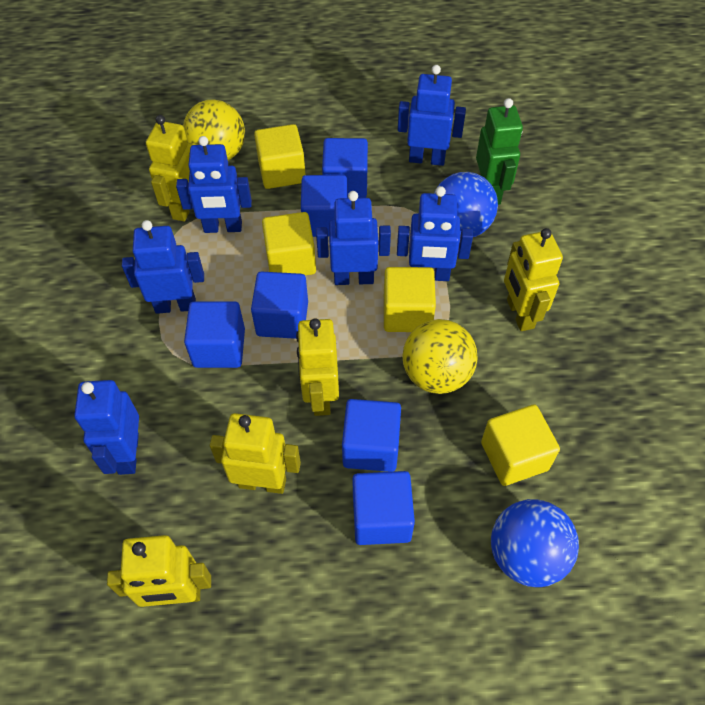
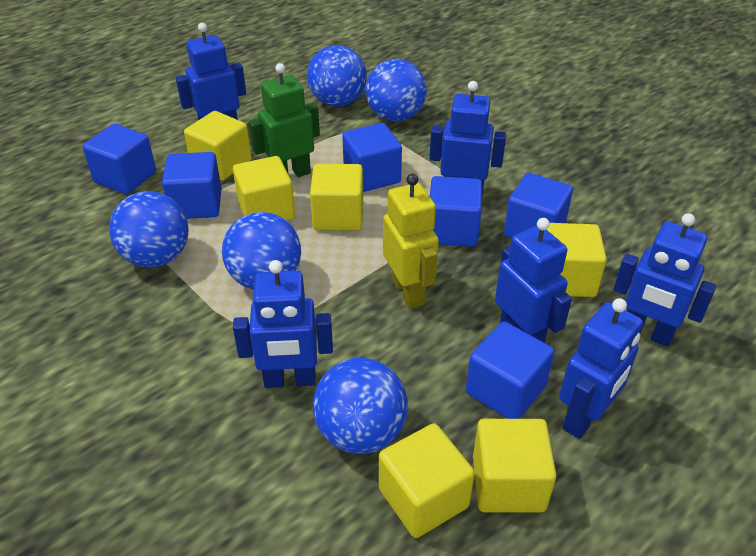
blue ball: [434,172,498,237] [491,499,579,587] = 2 -> [109,191,189,267] [222,212,301,290] [307,45,367,107] [313,358,408,454] [366,59,427,122] = 5
yellow ball: [183,99,245,160] [402,319,478,394] = 2 -> none = 0
yellow cube: [254,124,306,189] [262,212,316,275] [384,267,436,332] [481,404,560,486] = 4 -> [184,111,252,181] [233,156,295,221] [310,164,363,231] [379,423,475,538] [473,419,557,512] [547,223,607,297] = 6
yellow robot: [107,535,211,607] [146,115,192,222] [210,413,301,494] [296,318,339,416] [504,228,563,331] = 5 -> [383,174,439,309] = 1

